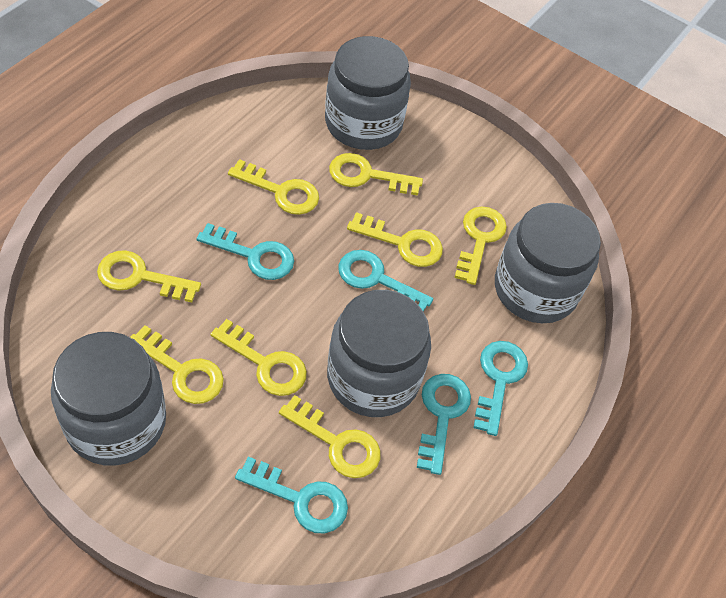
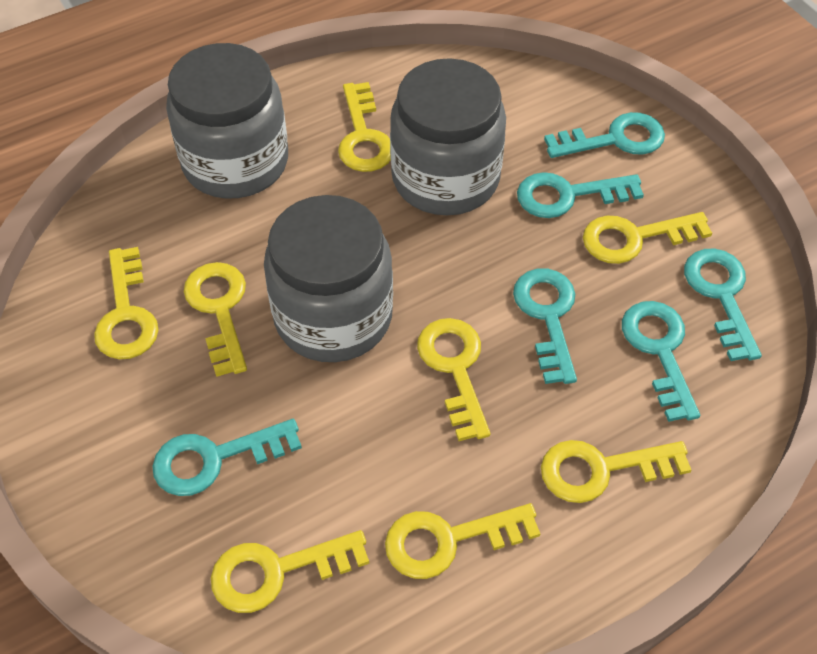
grey jar: [51,332,166,466] [325,36,411,150] [327,290,431,417] [495,203,601,323] = 4 -> [166,43,288,199] [264,195,393,362] [390,58,506,215] = 3
turquoise key: [197,223,294,280] [235,456,348,534] [338,250,433,312] [417,374,471,475] [473,341,528,436] = 5 -> [152,419,302,496] [513,268,577,384] [517,172,644,218] [544,112,665,158] [622,301,700,422] [684,248,762,361] = 6

